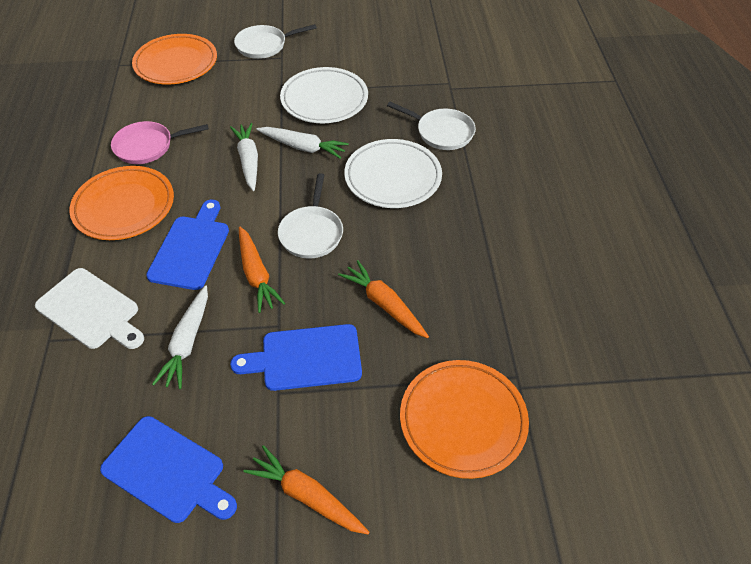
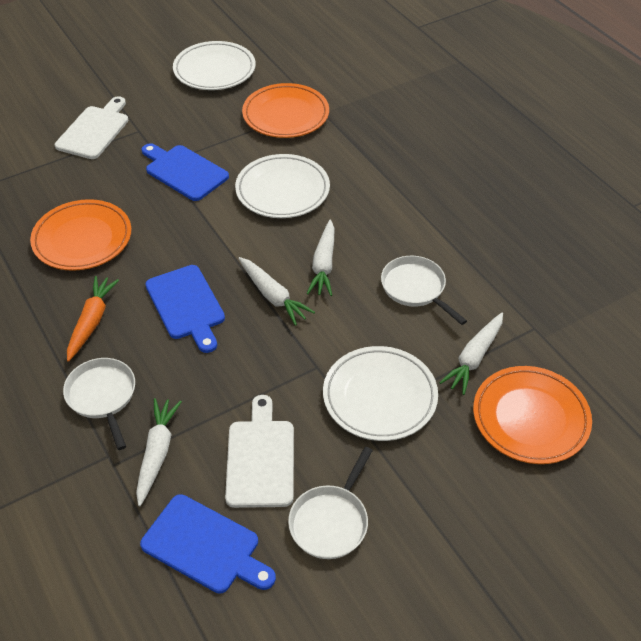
orange carrot: [239,227,285,313] [244,445,369,534] [338,260,429,338] = 3 -> [67,276,119,362] = 1
pink pan: [111,121,209,164] = 1 -> none = 0
white carrot: [152,285,208,389] [230,123,258,191] [256,127,349,159] = 3 -> [136,398,182,506] [238,257,315,326] [306,220,334,296] [439,313,503,395] = 4
white cutting board: [35,268,144,349] = 1 -> [55,96,129,159] [225,395,294,508] = 2
white plate: [280,67,368,123] [344,139,442,208] = 2 -> [173,41,256,90] [235,154,330,218] [323,346,438,441] = 3

